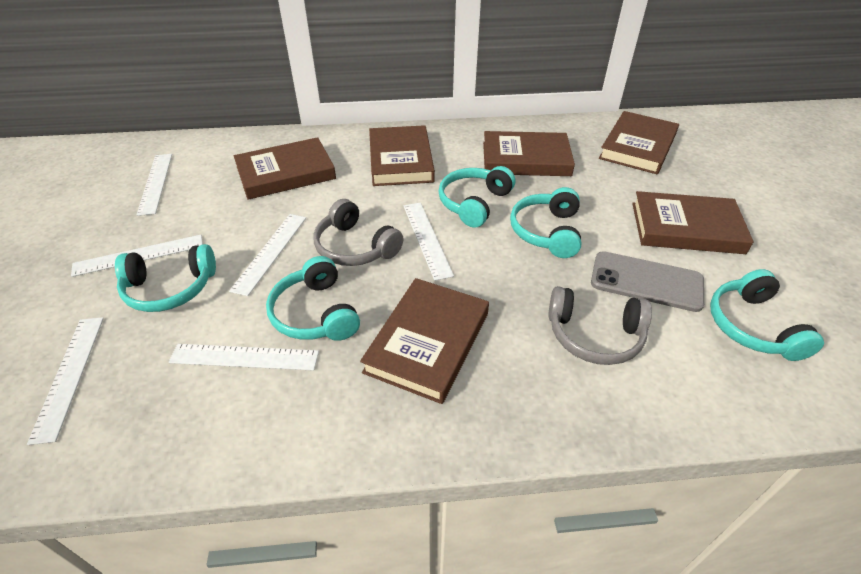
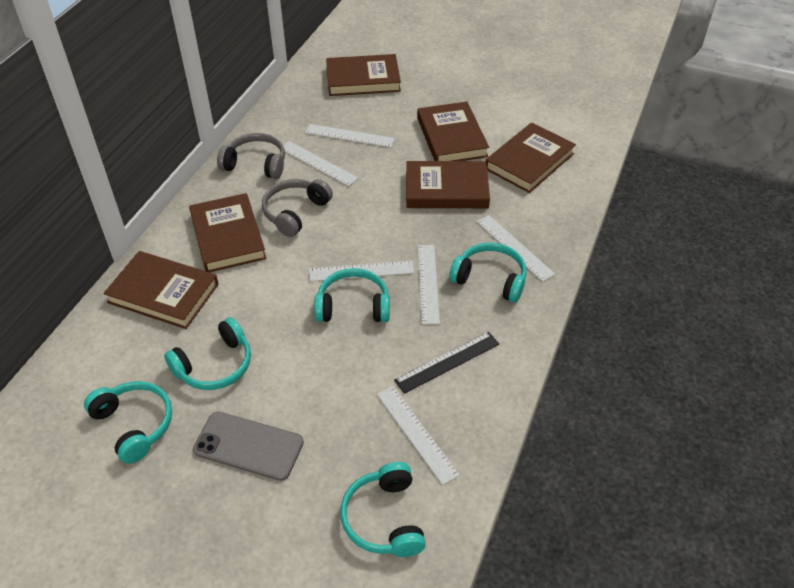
black ruler: none = 0 -> [394,332,499,394] = 1

